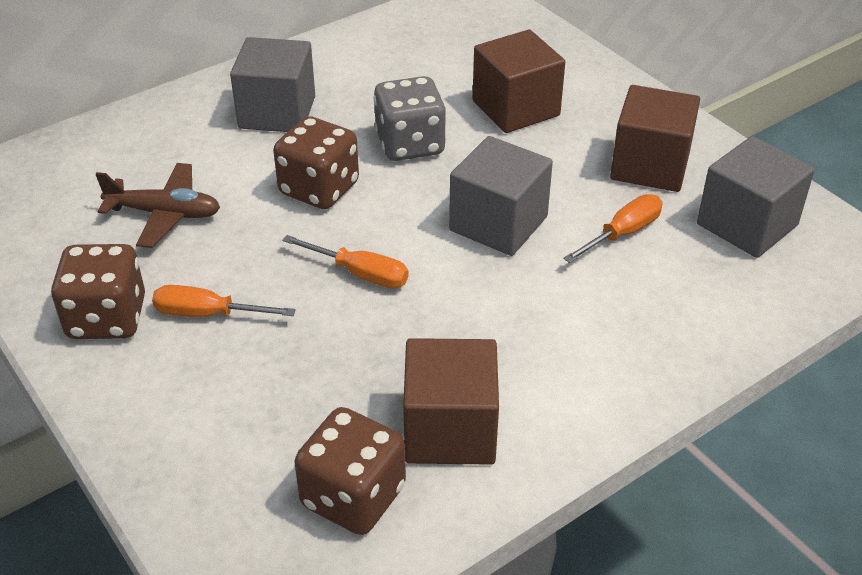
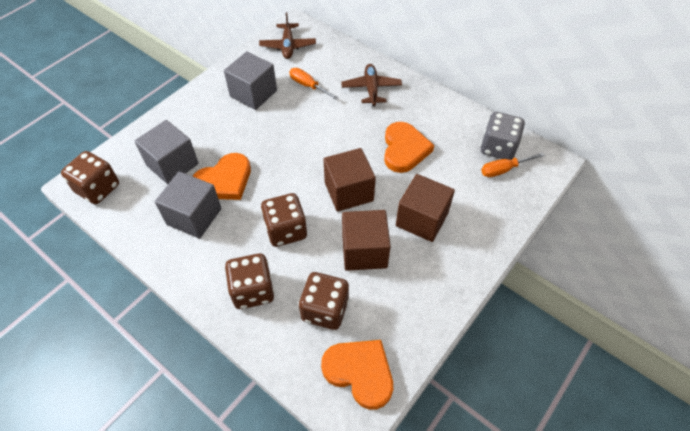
brown dice: [51,244,145,339] [273,116,359,209] [294,407,406,535] = 3 -> [61,151,119,204] [225,253,274,309] [261,193,307,247] [299,272,349,330] = 4
brown plane: [95,163,220,248] = 1 -> [259,12,316,59] [341,64,402,107] = 2
orange heart: none = 0 -> [193,153,251,200] [321,340,393,410] [384,122,434,173] = 3
orange screwdriver: [152,285,296,317] [282,235,408,288] [563,194,663,263] = 3 -> [289,68,339,100] [481,153,545,177] = 2

